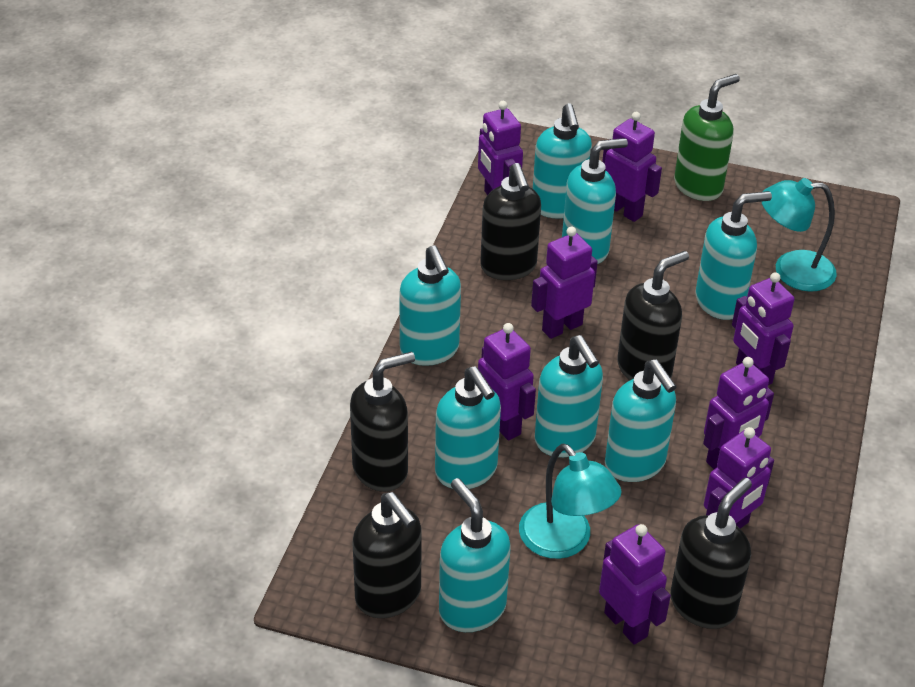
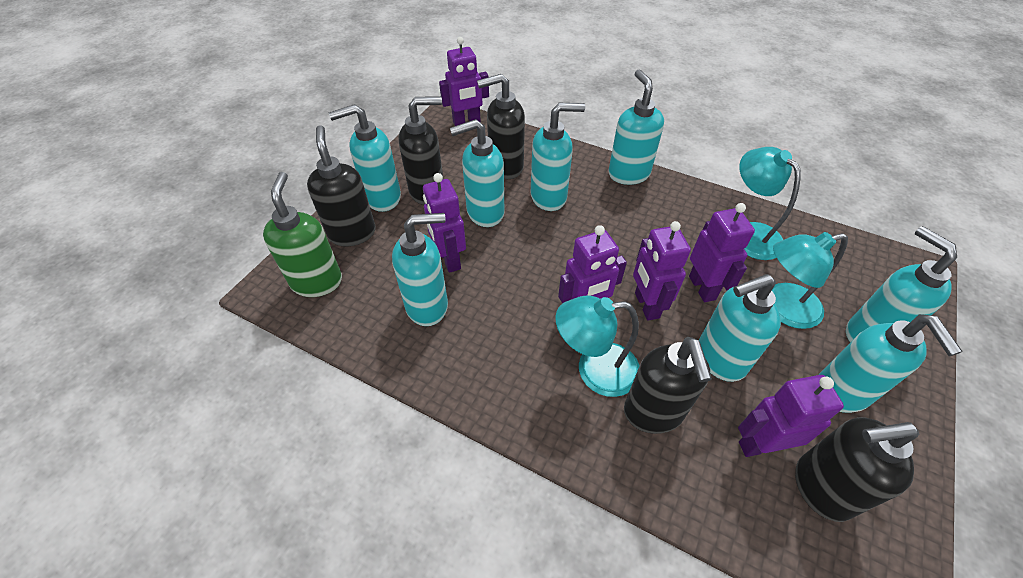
purple robot: [478,101,523,195] [478,323,536,441] [531,227,598,339] [599,524,671,645] [602,112,662,222] [703,357,774,469] [704,427,774,529] [732,272,794,385] = 8 -> [423,173,466,273] [439,37,489,126] [558,225,627,303] [633,221,691,320] [689,203,755,302] [738,375,844,457] = 6
turquoise lamp: [519,444,622,559] [762,178,837,292] = 2 -> [555,295,640,397] [739,147,801,260] [772,232,848,329] = 3

